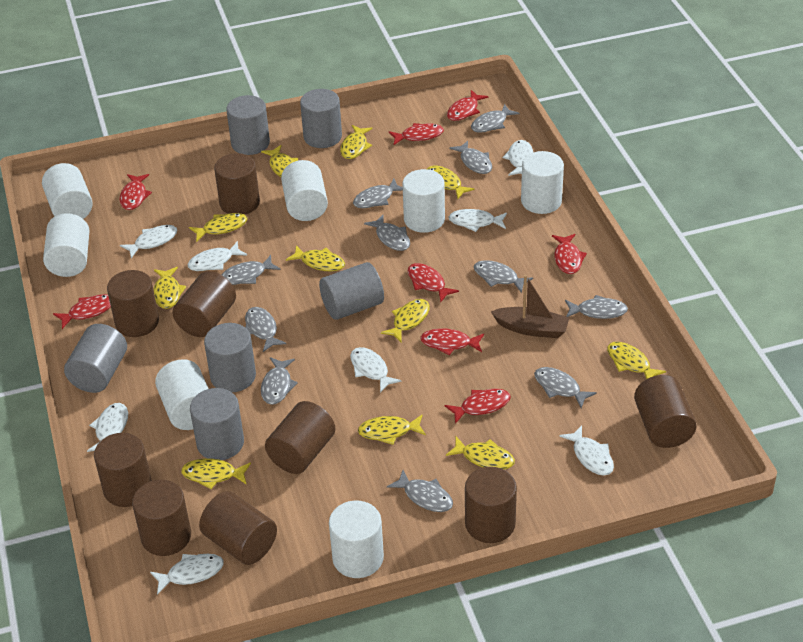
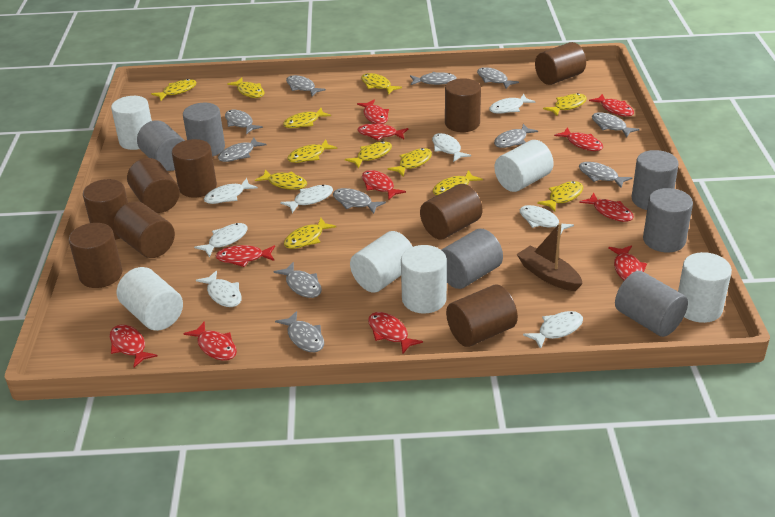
red fish: [53,294,111,329] [119,174,152,210] [389,123,444,145] [407,263,459,302] [420,328,484,355] [445,389,511,424] [447,90,488,121] [552,234,587,274] = 8 -> [110,325,158,367] [183,321,237,361] [216,245,275,267] [357,99,389,124] [358,123,409,140] [362,170,406,200] [368,312,423,354] [554,128,603,151] [579,193,634,222] [589,94,634,117] [608,245,647,280] = 11
white cylinder: [42,163,93,219] [43,213,90,277] [155,359,209,430] [281,160,328,221] [329,501,384,578] [402,169,445,233] [521,151,564,214] = 7 -> [111,96,152,150] [117,267,183,331] [350,231,413,293] [401,245,447,314] [494,140,554,192] [678,252,732,323] = 6
yellow fish: [153,267,186,309] [181,458,251,489] [189,213,247,242] [261,145,298,177] [286,245,345,272] [340,125,373,159] [358,414,426,445] [381,299,430,343] [427,166,475,199] [446,437,515,470] [607,342,666,379] = 11 -> [151,79,197,101] [227,78,264,98] [255,169,307,190] [283,108,331,128] [284,218,336,249] [287,140,337,163] [345,141,392,168] [361,73,402,94] [387,148,432,177] [433,170,483,195] [537,181,583,212] [543,93,587,116] = 12

